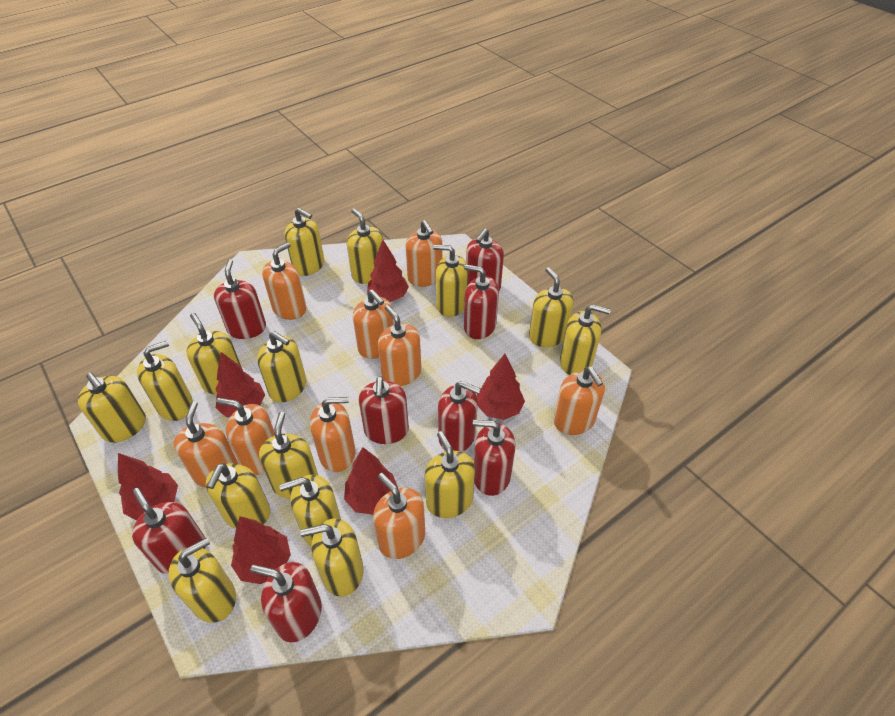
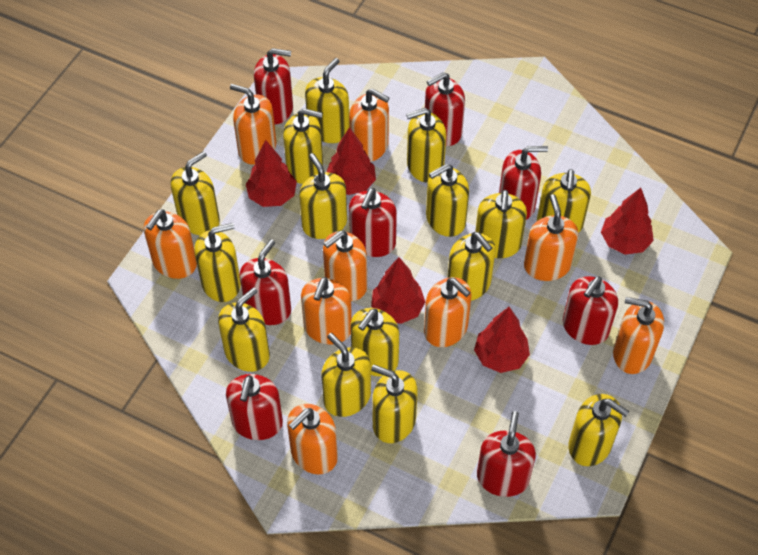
red tree: [118,453,178,520] [216,352,265,417] [231,516,291,584] [344,447,398,515] [367,240,409,302] [477,354,525,420] = 6 -> [246,140,297,207] [327,127,376,195] [371,257,425,324] [474,307,530,373] [601,188,654,255] = 5

